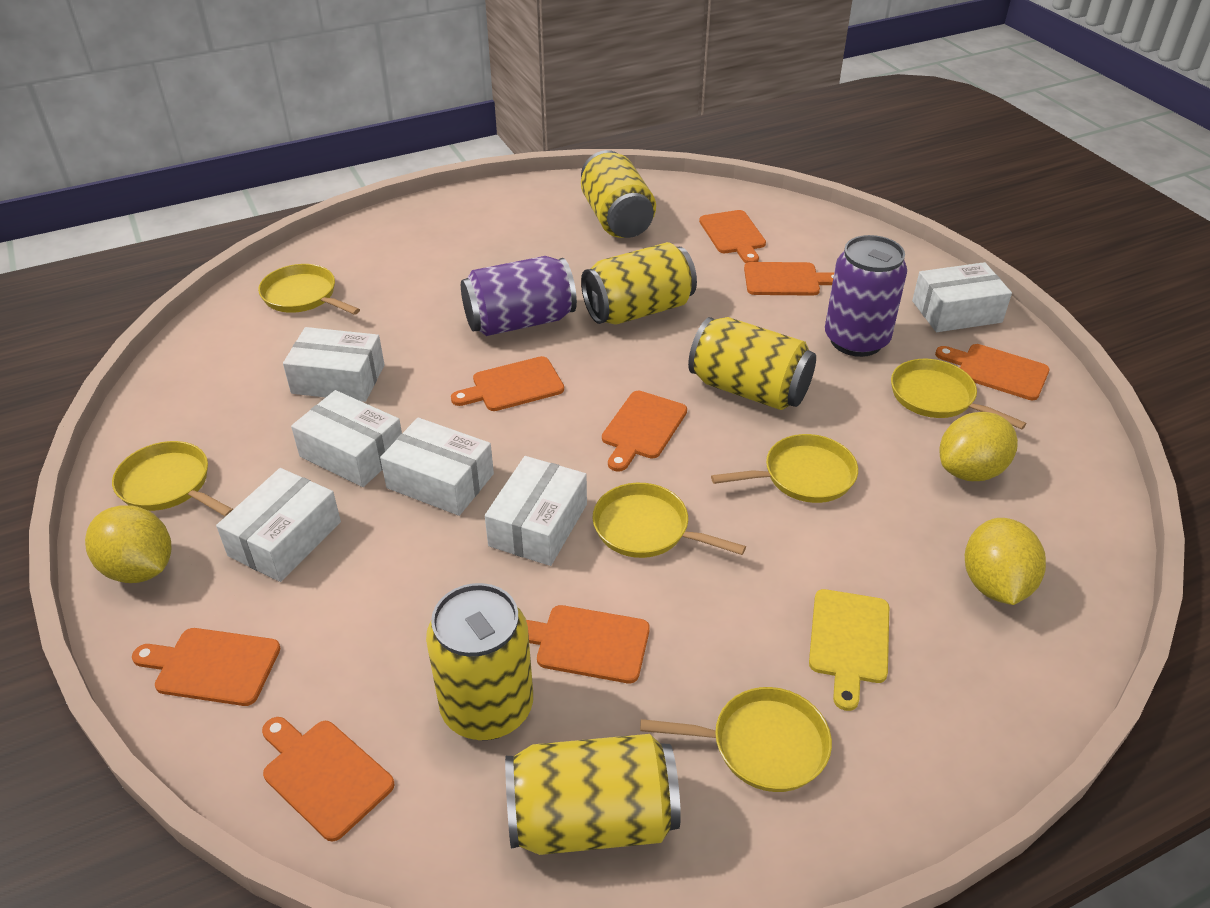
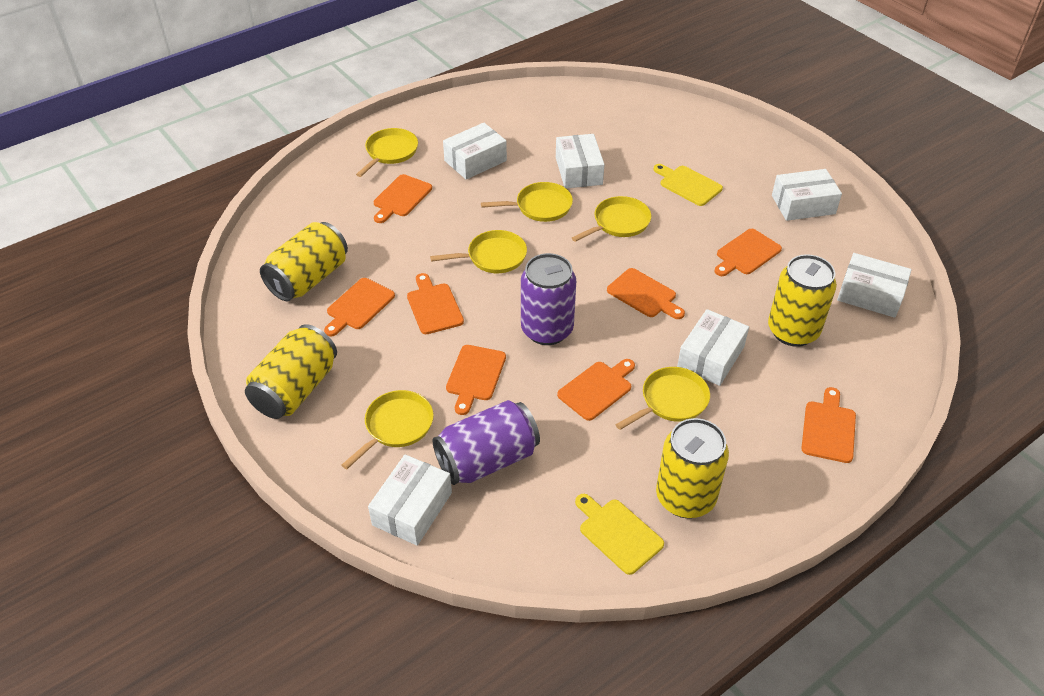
yellow can: [426,583,533,740] [505,734,681,855] [581,150,656,238] [581,242,697,325] [688,317,816,410] = 5 -> [245,324,337,419] [260,222,348,302] [656,418,729,518] [768,254,837,347] = 4
yellow cutting board: [809,589,889,711] = 1 -> [575,494,664,575] [654,164,723,206] = 2
yellow lemon: [85,505,171,583] [940,412,1018,481] [965,518,1046,605] = 3 -> none = 0

